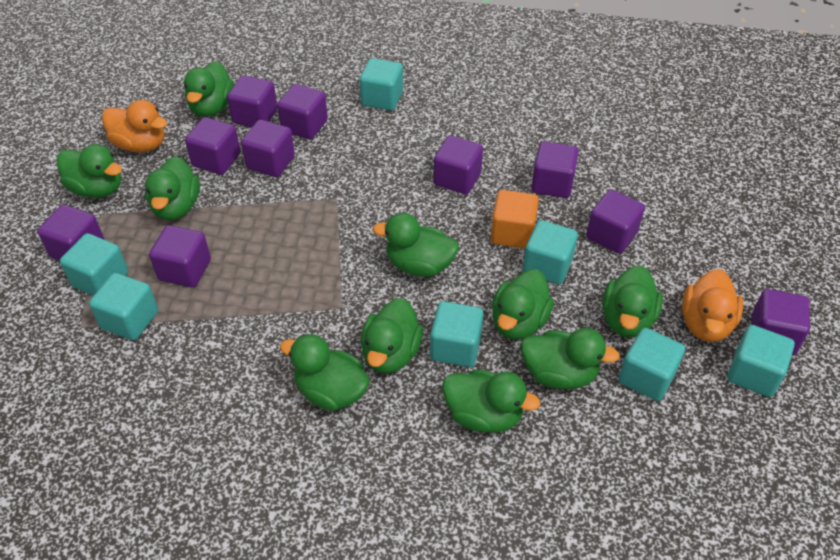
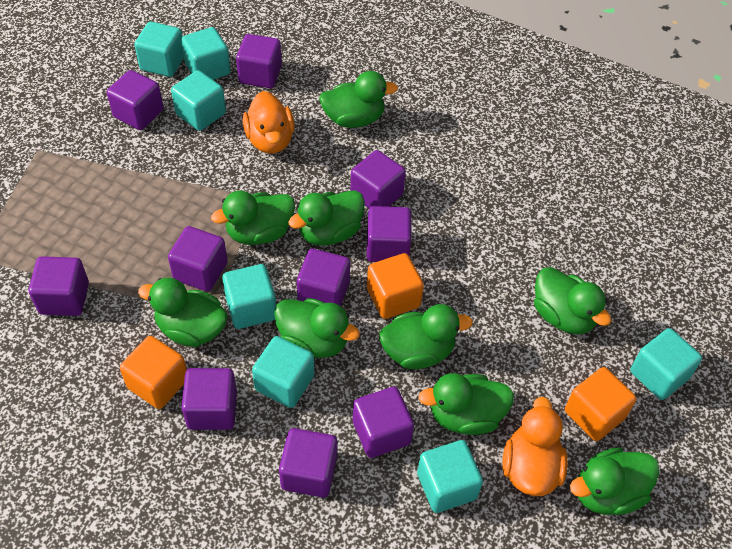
green duck: [56,144,122,198] [145,156,200,220] [184,61,235,117] [280,334,370,411] [360,298,423,374] [373,213,459,277] [442,370,540,433] [492,269,554,339] [521,328,620,389] [602,265,663,337] = 10 -> [138,277,228,347] [211,191,295,245] [274,298,360,358] [288,190,365,246] [319,71,398,128] [379,304,473,369] [418,373,514,435] [534,267,611,334] [570,447,660,515] = 9
orange cube: [491,190,539,249] = 1 -> [120,336,187,409] [367,253,424,319] [565,367,637,441] = 3

